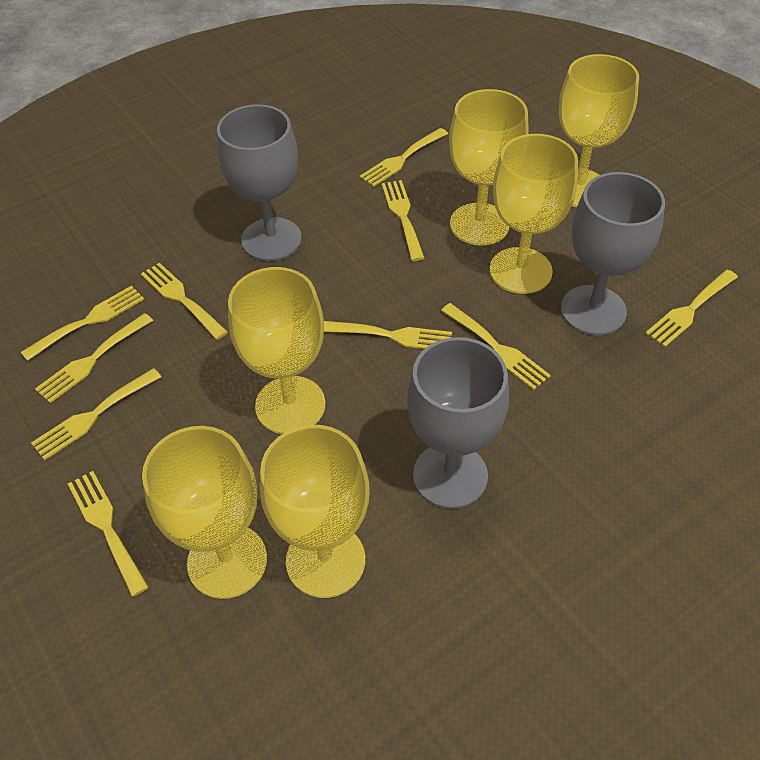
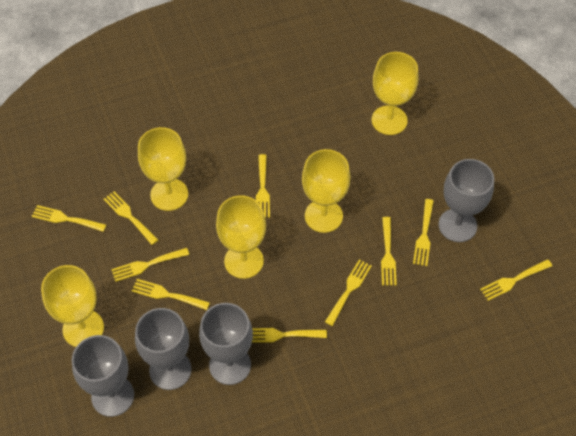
grey goblet: [217,104,302,261] [407,337,509,509] [561,172,665,335] = 3 -> [72,335,134,417] [135,308,192,390] [199,303,253,385] [439,159,494,242] = 4
yellow goblet: [142,426,267,599] [228,267,326,434] [260,425,370,598] [449,89,529,245] [490,134,578,294] [559,54,639,207] = 6 -> [41,265,104,347] [138,127,188,211] [216,195,266,279] [302,149,350,233] [372,52,418,135] = 5

